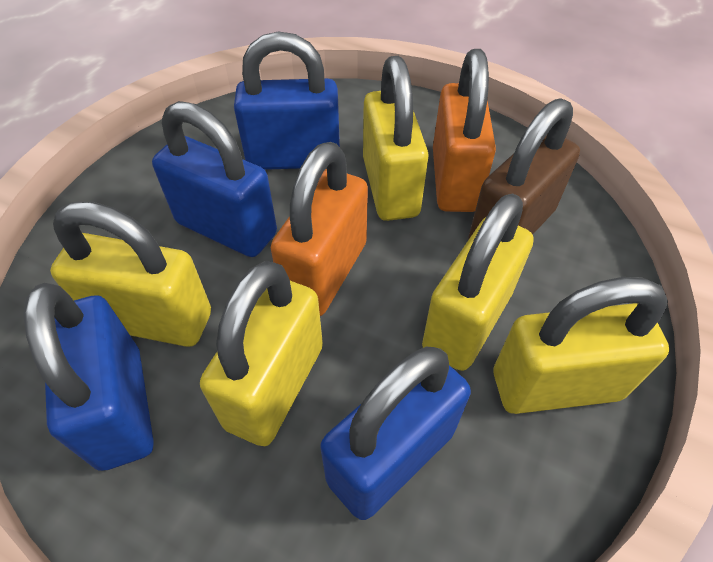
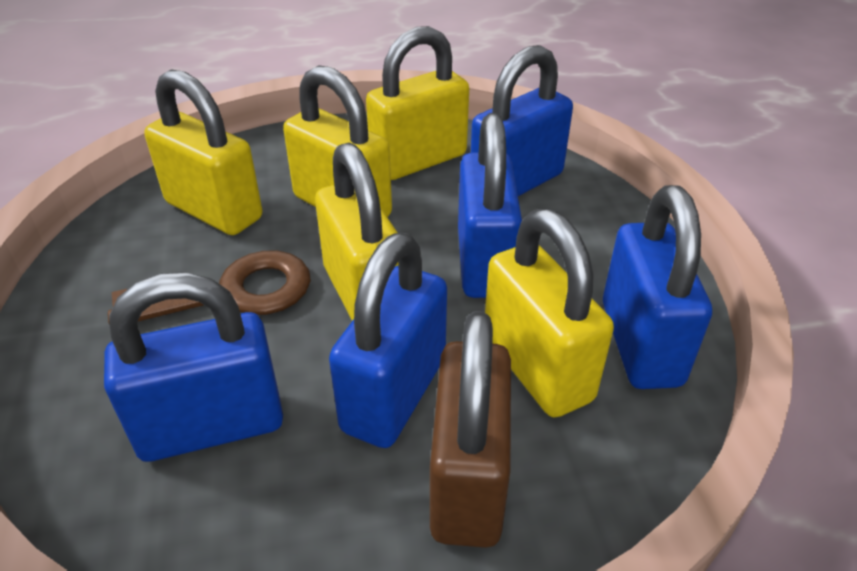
blue padlock: [23,283,154,471] [152,101,277,257] [234,31,340,170] [320,346,471,520] = 4 -> [104,272,283,462] [329,233,447,448] [458,113,522,298] [471,45,573,196] [603,185,712,389] = 5
brown key: none = 0 -> [108,251,311,325] = 1
orange padlock: [271,142,368,316] [433,49,496,212] = 2 -> none = 0

